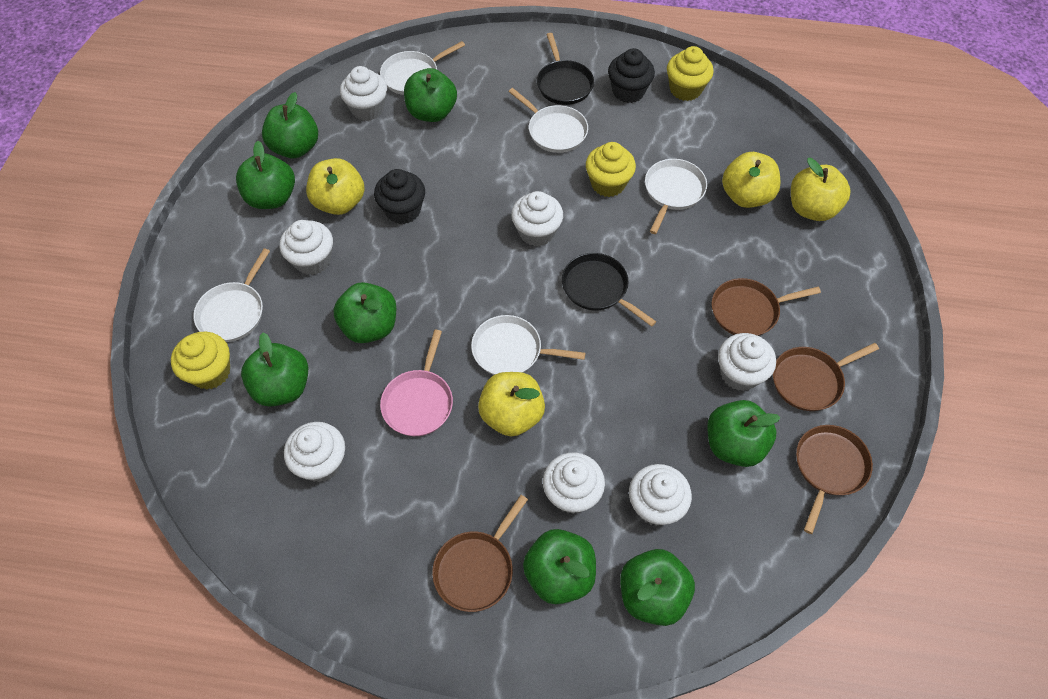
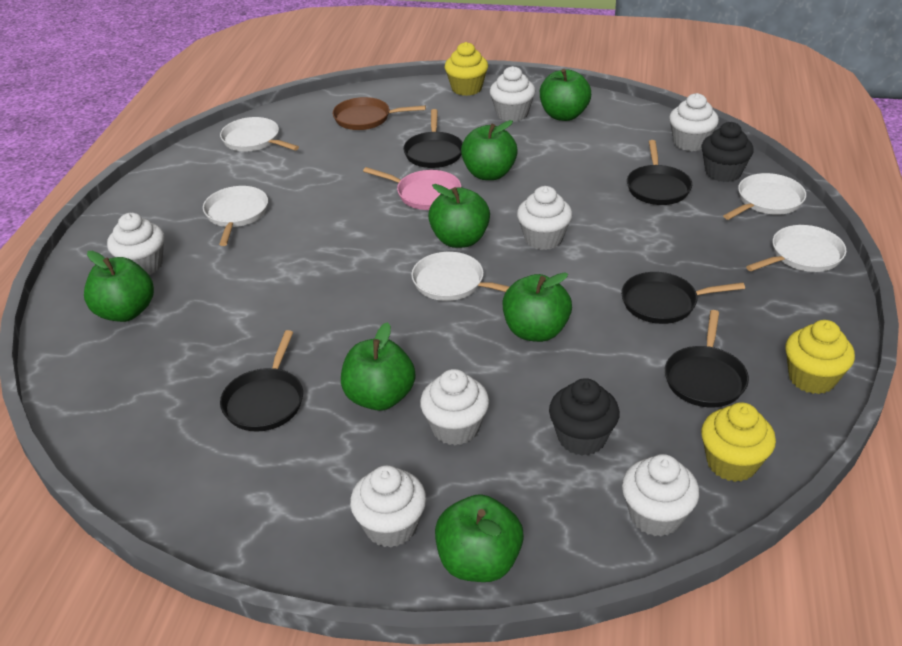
black pan: [537,33,594,105] [562,253,656,327] = 2 -> [220,330,303,432] [403,109,463,168] [621,272,745,324] [627,140,692,205] [665,310,749,407] = 5
brown pan: [432,495,528,612] [711,278,821,336] [773,343,879,411] [796,425,873,534] = 4 -> [332,97,426,130] = 1
green apple: [236,141,295,209] [241,333,308,407] [262,92,318,158] [333,282,396,343] [404,68,457,122] [523,529,596,604] [620,549,695,626] [707,400,780,467] = 8 -> [84,251,154,322] [341,322,415,411] [428,184,490,248] [435,494,524,582] [461,120,518,180] [502,272,572,342] [540,69,591,121] = 7
yellow apple: [306,158,365,215] [478,372,545,436] [722,152,780,208] [791,158,851,221] = 4 -> none = 0

